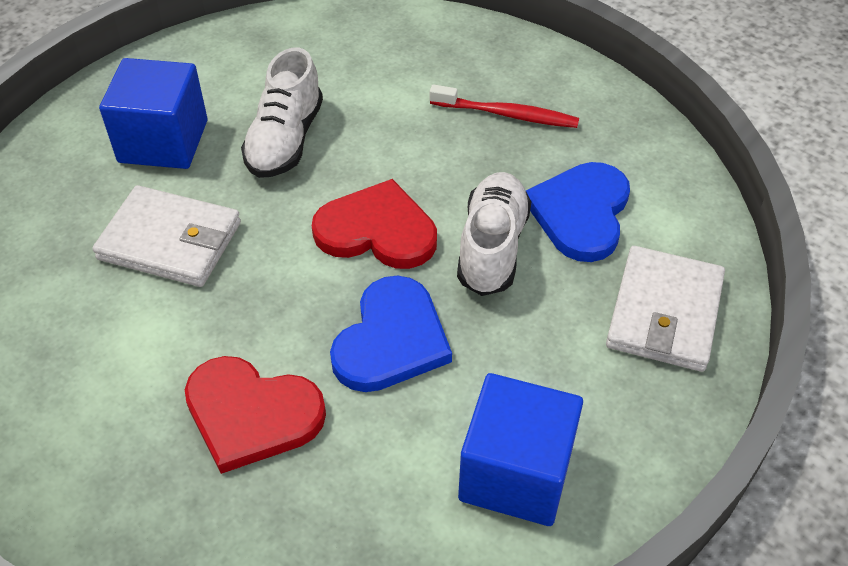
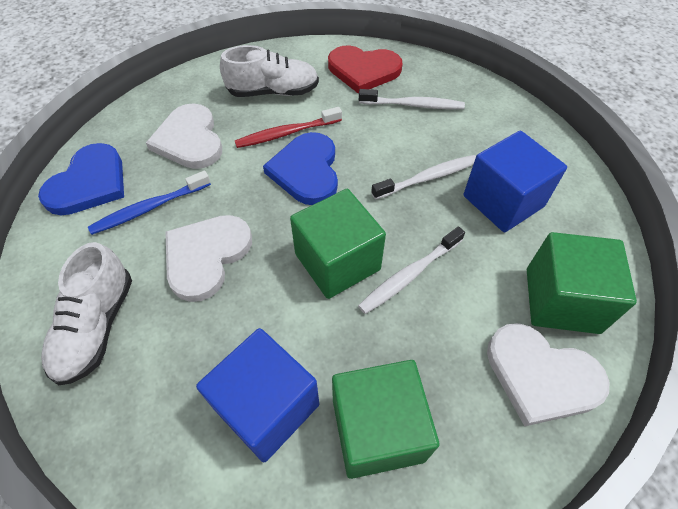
blue toothbrush: none = 0 -> [88,171,211,235] = 1
green cube: none = 0 -> [290,189,386,299] [332,360,439,479] [527,232,637,334] = 3
red heart: [185,356,326,474] [312,179,437,269] = 2 -> [328,46,403,94] = 1
white heart: none = 0 -> [146,103,222,169] [165,215,252,302] [487,323,609,426] = 3
white toothbrush: none = 0 -> [358,227,465,314] [359,89,465,109] [371,155,476,200] = 3
white wallet: [93,185,241,287] [606,246,725,372] = 2 -> none = 0

